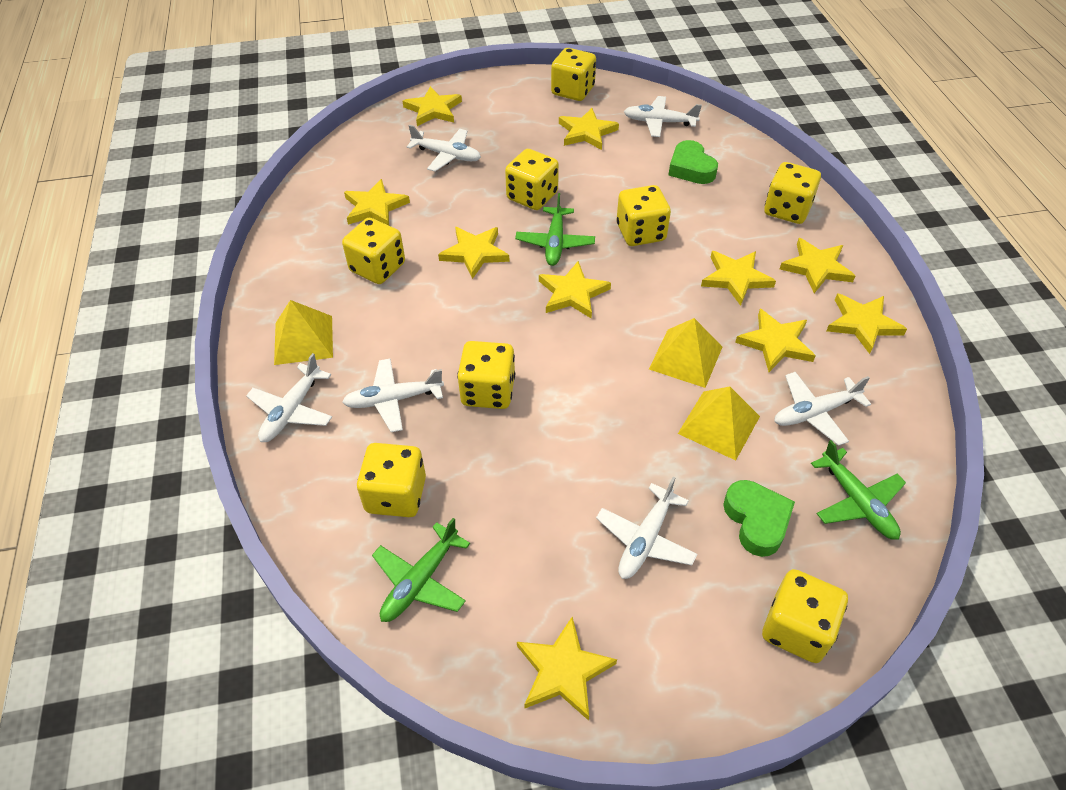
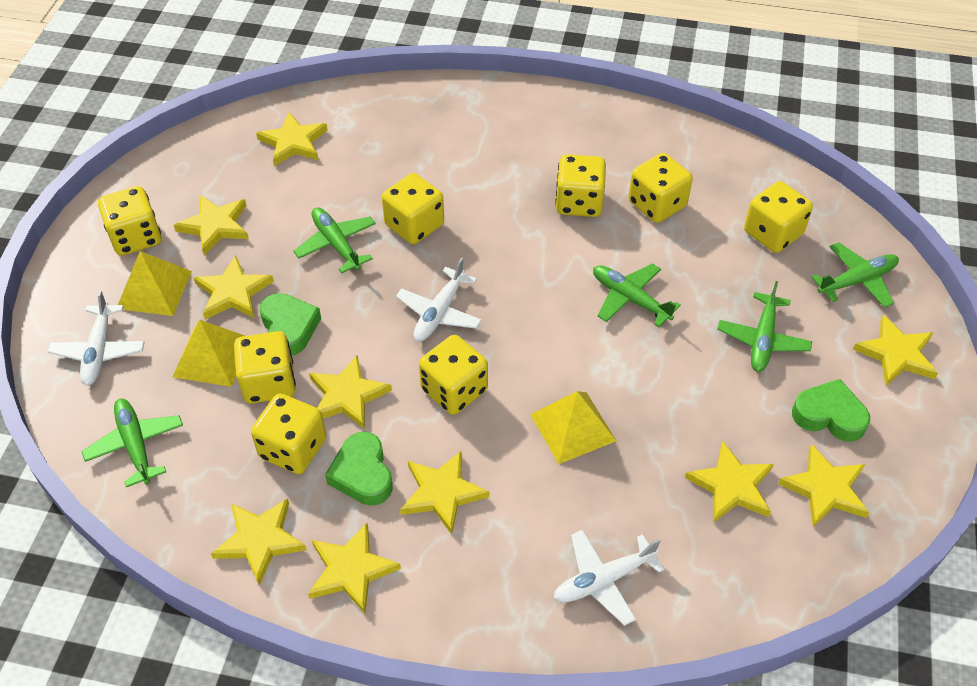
green heart: [669,140,718,184] [723,480,795,557] = 2 -> [260,293,321,356] [325,432,393,506] [792,379,870,442] = 3
green plane: [372,518,470,622] [515,193,595,266] [811,440,906,540] = 3 -> [82,398,183,487] [293,207,376,274] [593,263,681,327] [717,281,812,372] [811,242,899,308] = 5
white plane: [246,353,332,442] [342,359,444,432] [407,125,481,172] [596,477,698,579] [624,96,702,137] [774,372,871,446] = 6 -> [48,290,144,386] [396,257,482,342] [553,530,665,626] = 3

